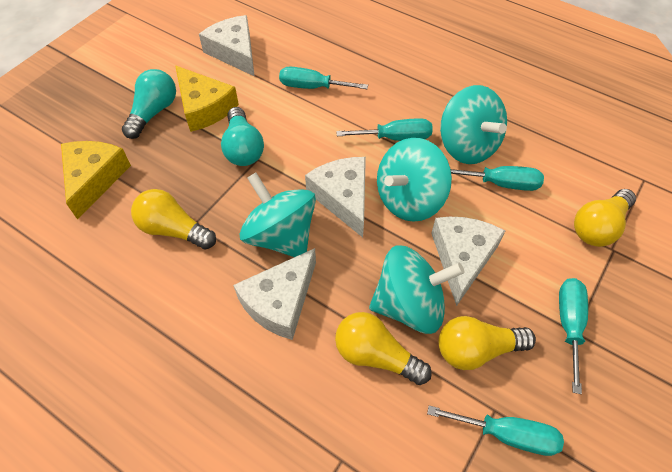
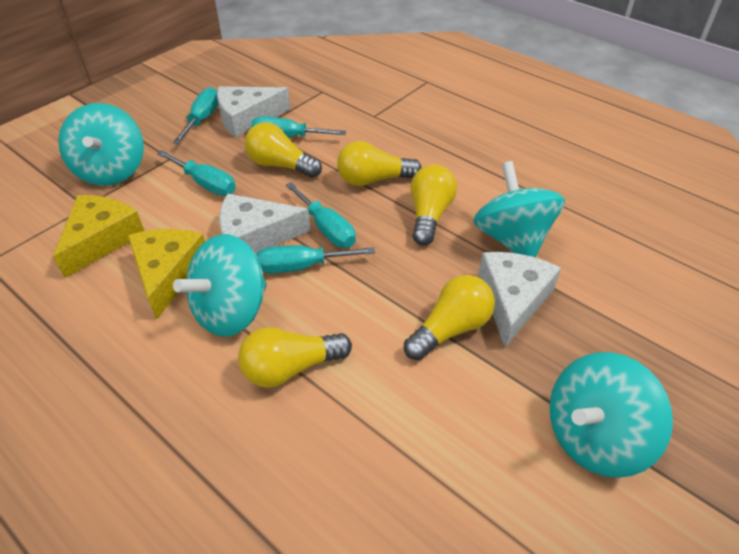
turquoise light bulb: [122,69,176,139] [221,107,264,166] = 2 -> none = 0
white cheese: [199,15,255,77] [233,248,316,340] [305,157,366,237] [431,217,505,306] = 4 -> [217,86,290,137] [219,194,311,254] [478,252,561,347] = 3
yellow light bulb: [131,189,216,250] [335,312,432,385] [439,316,536,370] [574,189,636,247] = 4 -> [238,327,352,388] [244,122,322,178] [337,141,422,186] [404,275,495,360] [411,164,457,245] = 5

